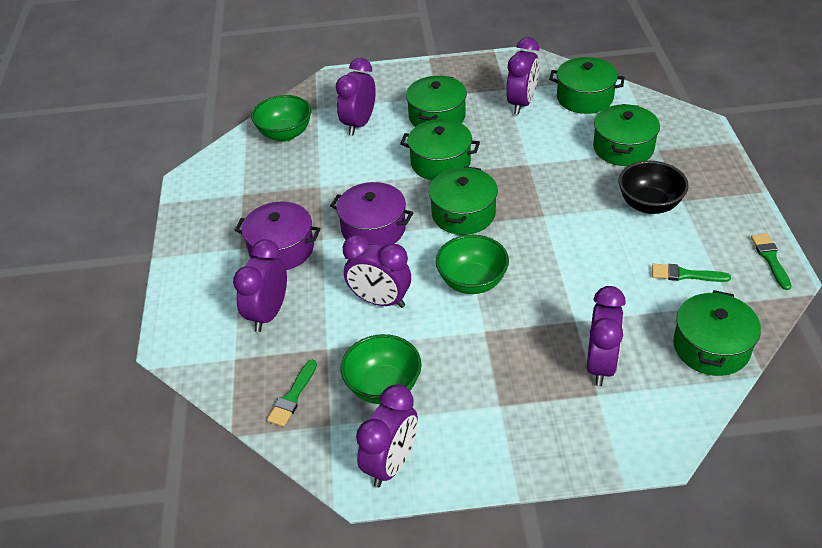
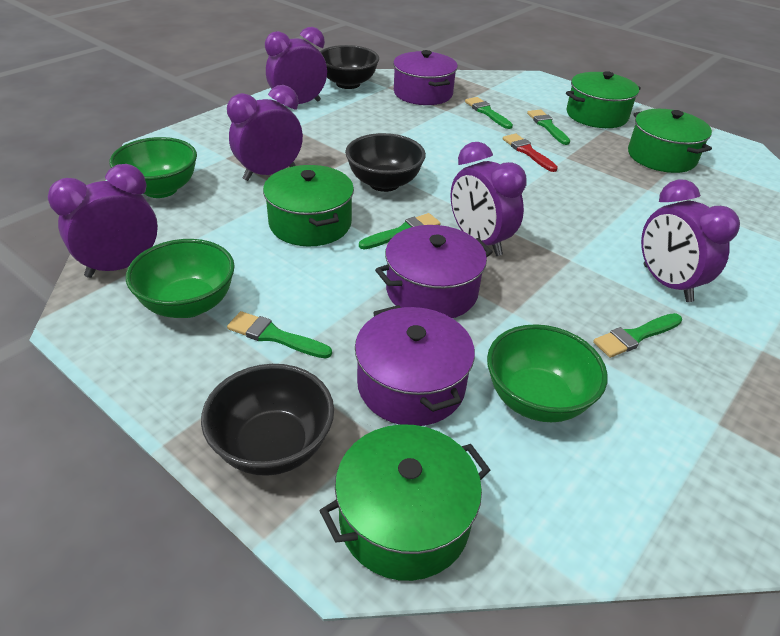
black bowl: [619,161,689,214] = 1 -> [201,364,334,476] [320,45,379,89] [345,133,426,192] = 3
green brush: [267,360,317,427] [652,264,731,282] [751,233,791,290] = 3 -> [227,311,332,359] [359,213,441,249] [465,97,513,129] [527,110,570,145] [593,313,682,358] = 5
green pot: [400,119,480,181] [406,75,467,127] [429,166,498,235] [549,57,625,114] [593,104,660,166] [673,290,761,376] = 6 -> [263,165,354,246] [320,424,490,581] [566,71,641,128] [628,109,712,173] = 4
purple clock: [233,239,287,332] [336,58,376,136] [343,235,411,308] [356,384,418,488] [506,37,539,115] [587,286,626,386] = 6 -> [48,164,158,278] [227,85,303,181] [265,27,327,104] [450,142,527,256] [641,180,740,302] = 5
purple pot: [235,201,321,270] [330,182,413,246] = 2 -> [355,305,475,426] [375,225,493,318] [393,50,458,105] = 3
red brush: none = 0 -> [503,134,558,172] = 1

